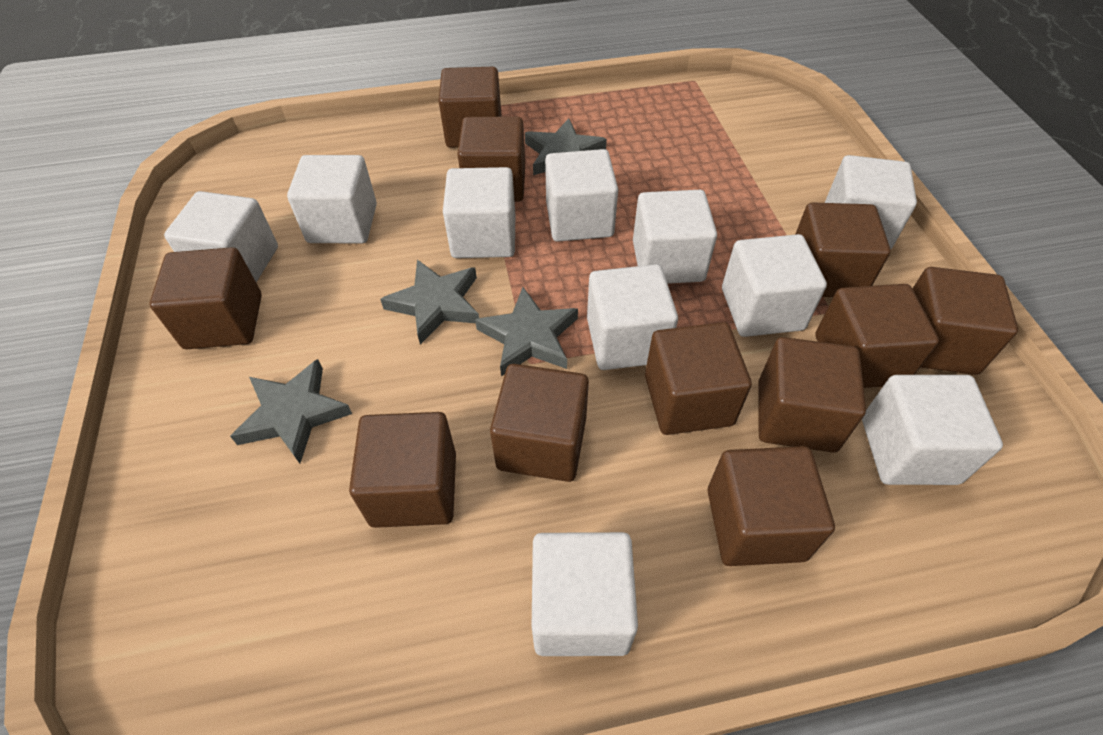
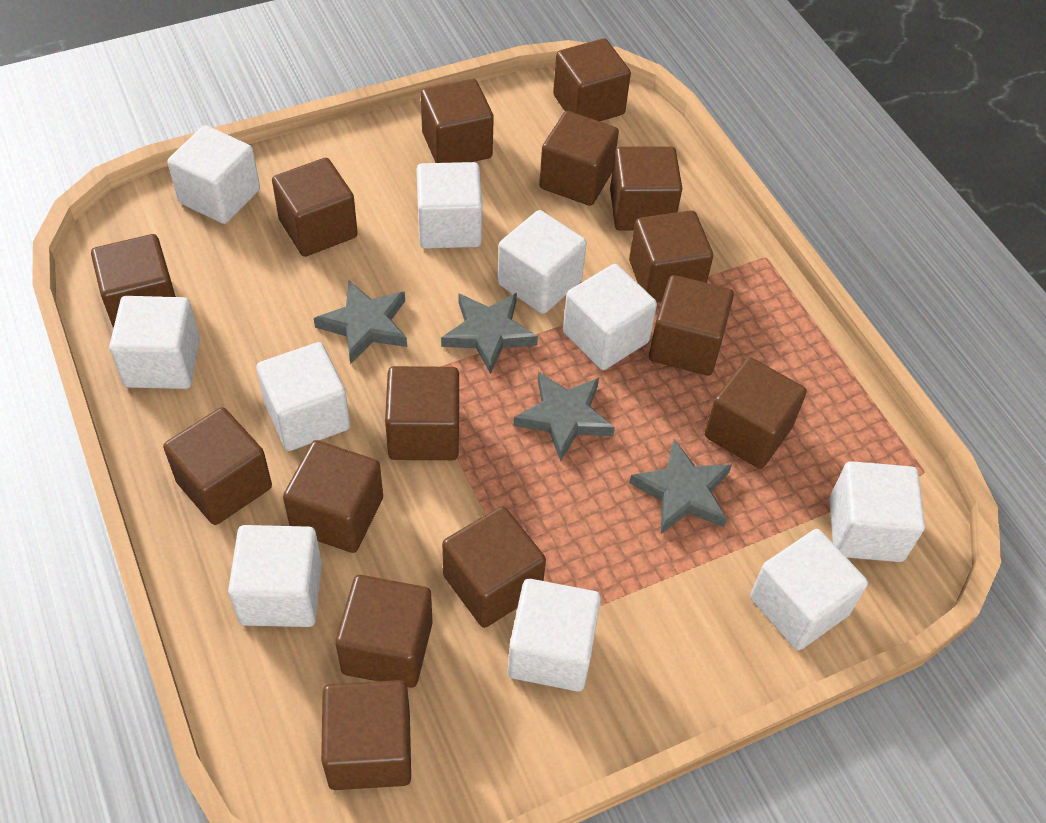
brown cube: [149,247,262,349] [349,412,456,528] [438,67,501,148] [457,117,525,201] [490,364,589,482] [645,322,752,435] [707,446,835,566] [758,337,866,453] [795,202,891,297] [816,284,939,388] [912,267,1018,375] = 11 -> [91,234,176,328] [163,407,272,525] [272,158,358,257] [283,440,383,553] [321,680,411,790] [335,575,433,688] [385,366,459,460] [421,79,494,163] [442,506,546,628] [539,111,619,206] [553,38,631,121] [610,146,682,231] [629,210,713,302] [649,275,734,375] [705,357,807,469] = 15

